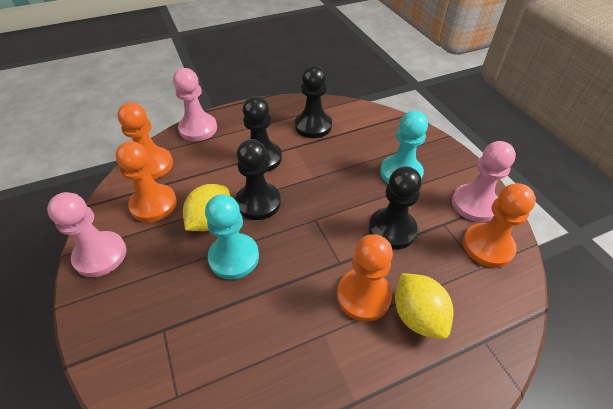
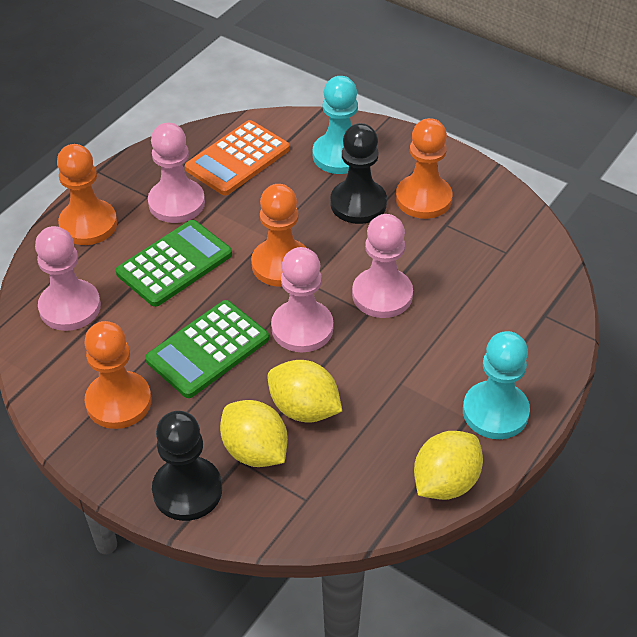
black pawn: [235,139,281,220] [243,96,282,172] [295,65,332,138] [369,166,422,250] = 4 -> [152,411,222,521] [330,123,387,224] = 2
green calculator: none = 0 -> [116,220,232,307] [145,300,269,398] = 2
orange calculator: none = 0 -> [185,120,290,195] = 1
pink pawn: [47,192,127,277] [173,68,217,141] [452,141,516,222] = 3 -> [35,226,101,331] [148,123,205,223] [271,247,333,352] [352,214,413,318] = 4
yellow lemon: [183,184,230,231] [395,273,453,339] = 2 -> [220,400,288,467] [268,360,342,423] [414,431,483,500] = 3

